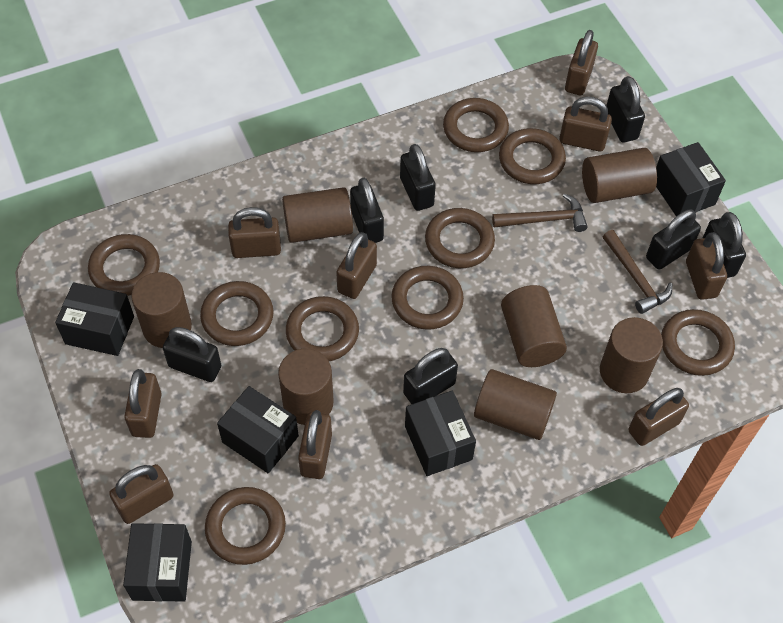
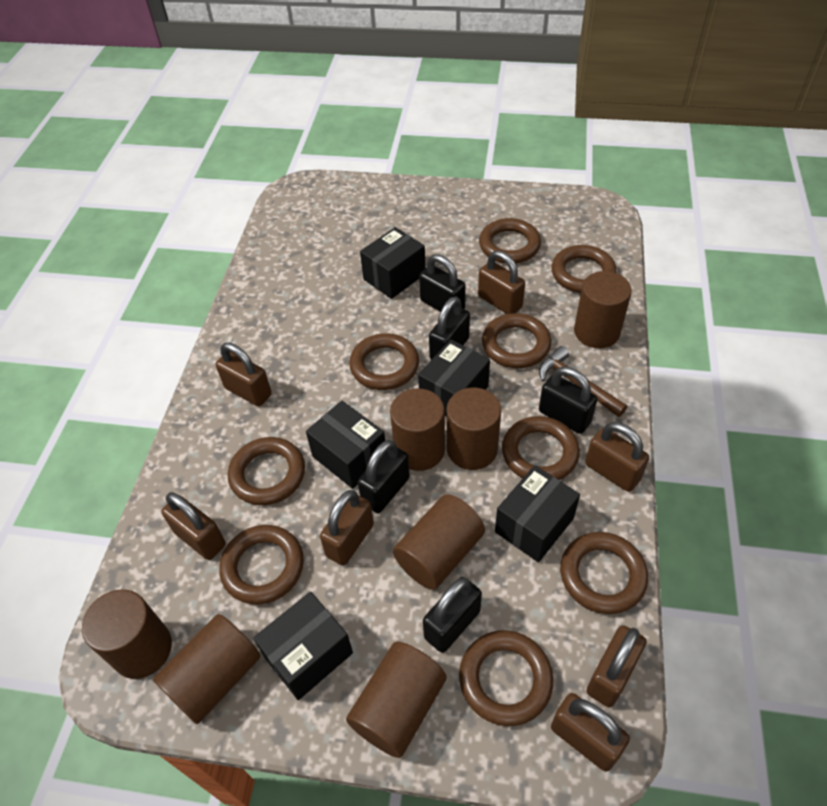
black padlock: [163,327,221,382] [350,178,384,243] [400,144,436,211] [403,348,458,404] [606,76,645,142] [646,209,701,270] [703,212,746,278] = 7 -> [358,440,410,513] [419,254,466,312] [423,577,482,653] [429,296,470,360] [539,367,597,434] = 5
brown hammer: [492,193,588,232] [603,230,673,314] = 2 -> [539,346,627,417] = 1
brown padlock: [109,464,173,524] [124,369,162,438] [228,207,281,258] [298,410,332,479] [336,232,377,299] [559,97,612,152] [565,30,598,95] [628,388,689,446] [686,232,727,300] = 9 -> [161,492,226,560] [216,343,272,406] [320,490,374,566] [478,250,525,314] [551,693,630,772] [585,422,649,492] [587,625,646,707] = 7

